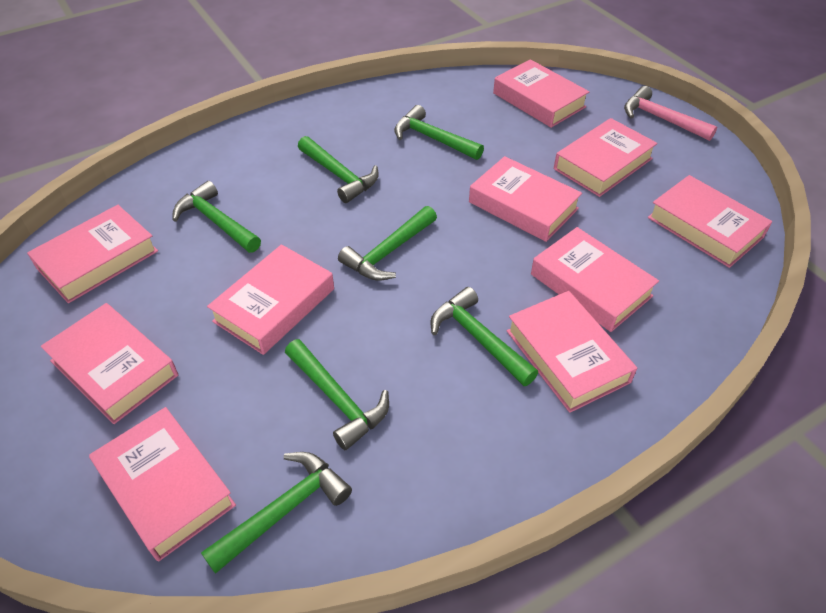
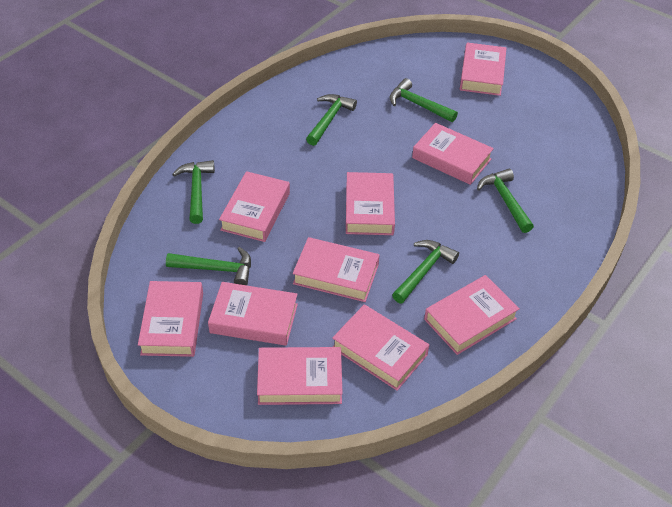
green hammer: [172,181,261,253] [201,452,352,574] [285,339,389,450] [298,136,379,203] [338,206,437,281] [394,105,484,160] [431,287,538,386] = 7 -> [166,247,251,285] [172,160,215,224] [306,94,357,146] [389,78,458,122] [392,240,459,303] [477,169,534,233] = 6
pink hammer: [624,86,717,141] = 1 -> none = 0

